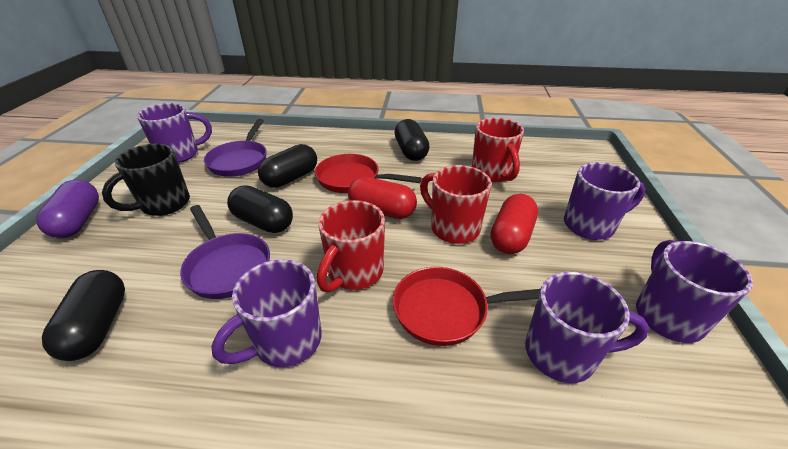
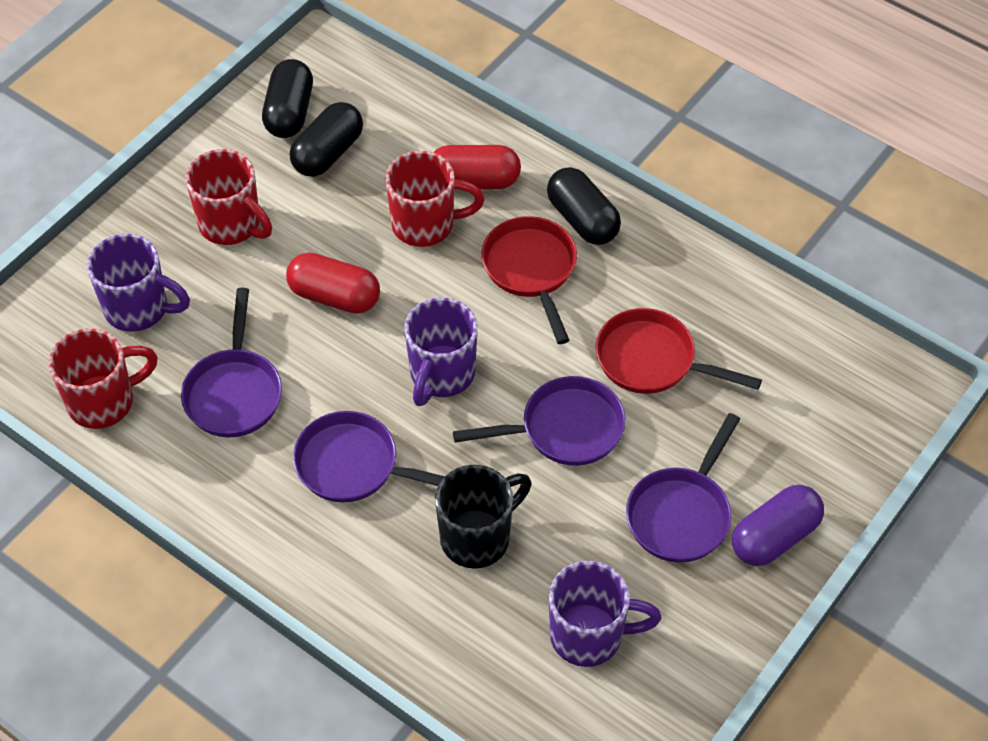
black capsule: [42,270,125,361] [227,185,293,233] [258,144,317,188] [395,119,430,161] = 4 -> [262,59,313,138] [290,102,363,177] [547,167,621,245] = 3
purple mug: [137,103,212,163] [211,259,322,367] [525,271,649,383] [564,162,645,240] [636,240,753,343] = 5 -> [87,233,190,332] [404,297,478,406] [549,561,661,667] = 3
purple pan: [180,205,270,299] [204,119,267,177] = 2 -> [181,288,282,437] [293,411,445,503] [453,376,626,466] [626,413,740,563] = 4

